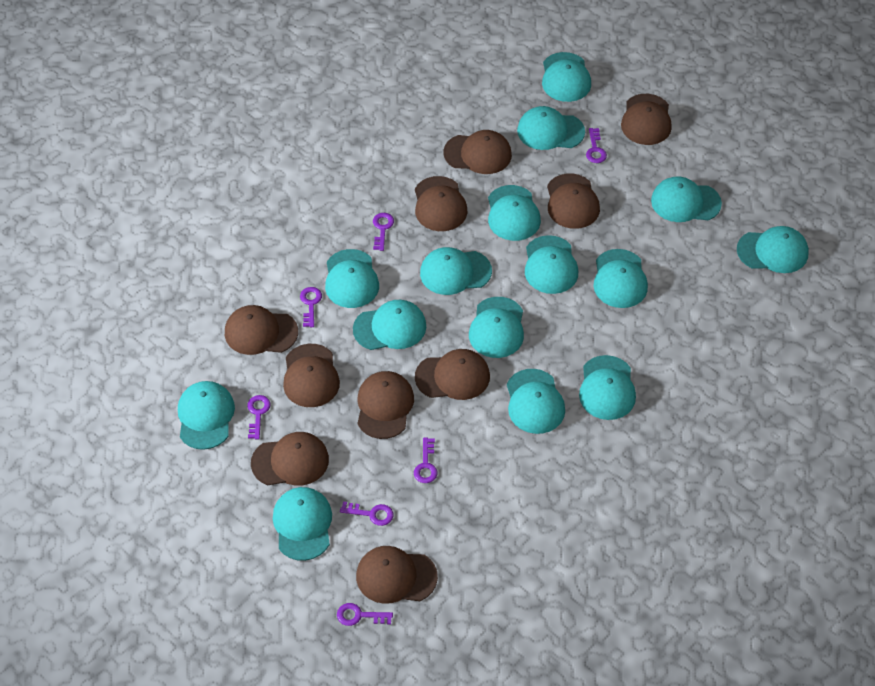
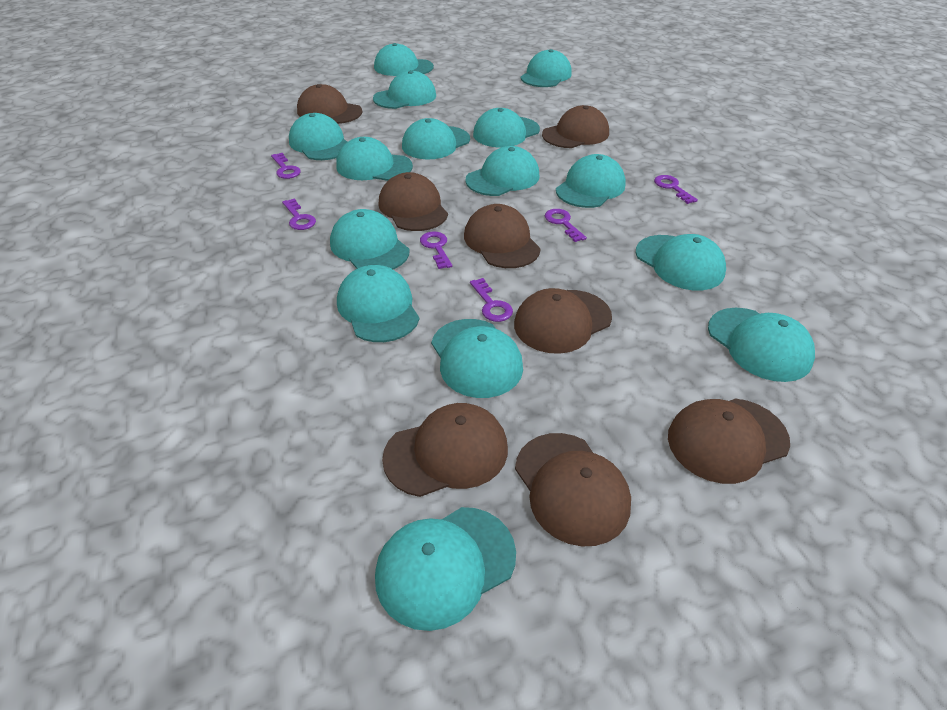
brown cap: [225,305,298,355] [251,432,329,486] [283,344,340,407] [356,546,438,604] [357,371,414,439] [415,176,468,231] [415,349,490,400] [443,130,512,174] [547,173,600,229] [621,94,672,145] = 10 -> [297,84,362,124] [378,172,448,231] [382,403,508,497] [464,204,541,268] [514,288,612,354] [515,433,631,546] [542,105,609,148] [668,398,790,484] = 8
purple key: [247,395,270,439] [300,287,322,327] [337,603,393,626] [340,501,393,526] [373,213,394,251] [414,437,437,483] [586,128,607,163] = 7 -> [271,153,301,179] [282,198,316,230] [420,231,452,269] [470,278,513,322] [545,209,587,242] [654,175,698,204] = 6

